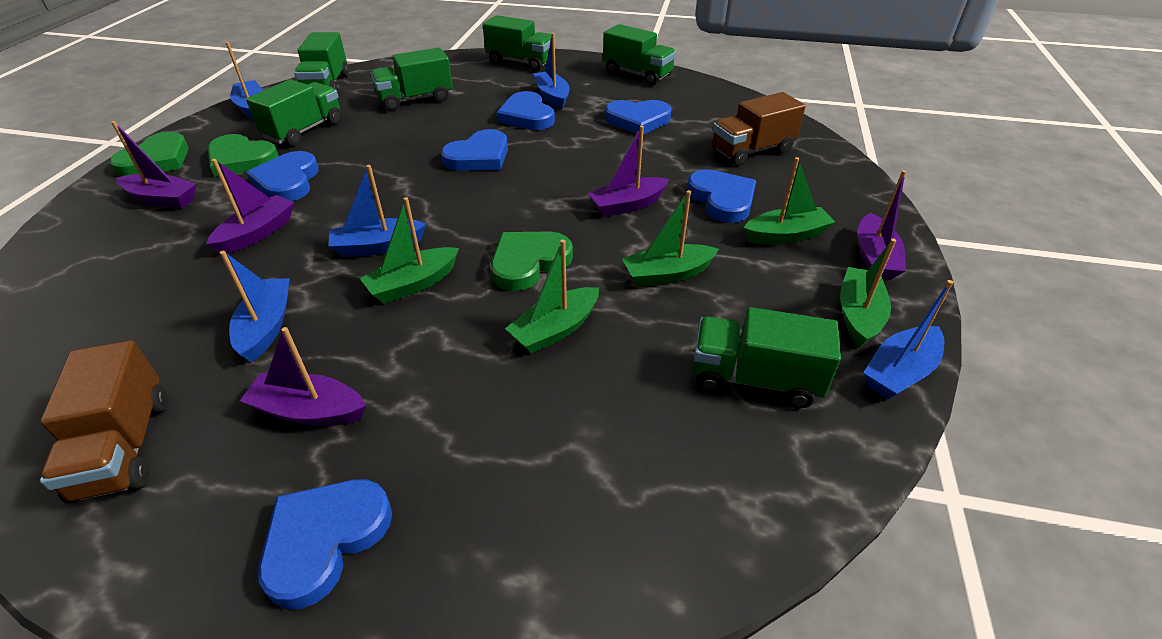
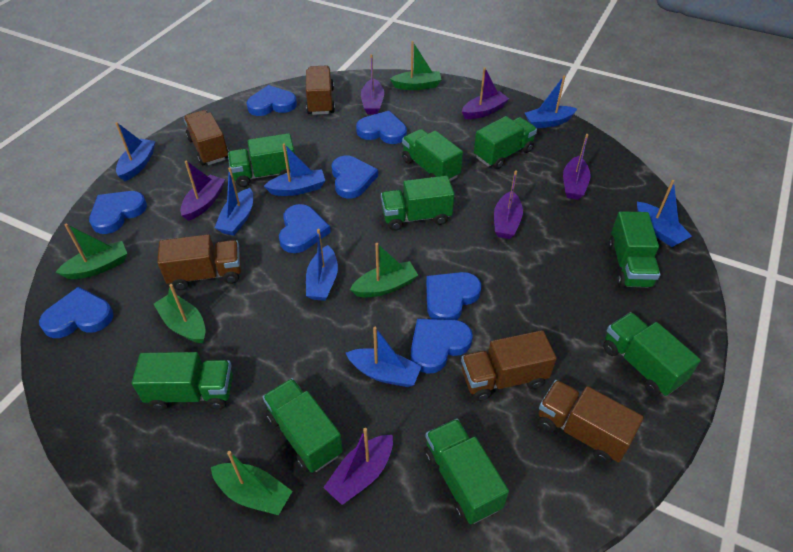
blue boat: [220,251,290,362] [226,42,263,119] [329,165,426,257] [533,33,569,109] [863,280,953,399] = 5 -> [115,122,156,181] [215,167,253,236] [264,144,325,196] [306,229,338,301] [346,327,422,387] [525,75,577,128] [637,180,692,247] = 7
blue heart: [246,151,319,201] [258,479,392,609] [441,129,508,171] [496,91,555,130] [605,100,672,134] [687,169,756,223] = 6 -> [39,287,113,338] [89,191,147,234] [246,85,297,116] [279,204,331,253] [331,156,378,198] [356,111,407,144] [411,319,473,374] [426,272,481,320] = 8
brown truck: [40,340,168,503] [712,92,806,166] = 2 -> [157,234,241,290] [183,110,229,165] [306,65,335,115] [461,330,557,401] [538,380,644,464] = 5
green heart: [110,132,189,177] [208,134,279,177] [491,232,573,291] = 3 -> none = 0
green truck: [246,79,342,146] [294,32,349,90] [370,48,453,111] [483,15,552,71] [603,24,676,85] [693,307,841,408] = 6 -> [132,352,233,410] [228,133,295,187] [263,378,343,473] [381,176,454,231] [402,129,463,181] [424,419,509,524] [474,116,537,169] [603,312,701,396] [608,211,660,288] = 9
purple boat: [111,121,196,208] [206,159,294,254] [240,327,366,426] [588,125,669,217] [857,170,906,280] = 5 -> [180,161,225,221] [323,428,393,505] [361,54,384,114] [462,67,509,119] [494,170,523,239] [563,134,591,200] = 6

